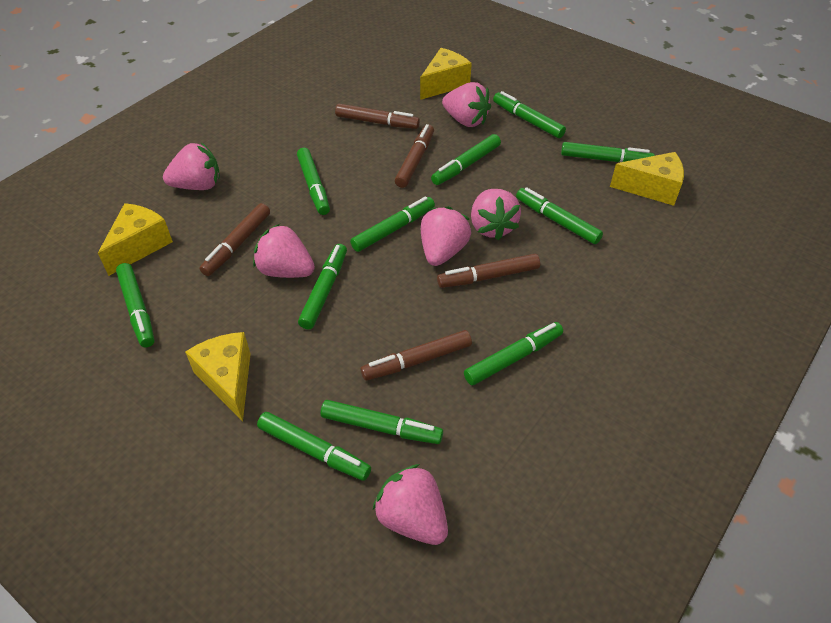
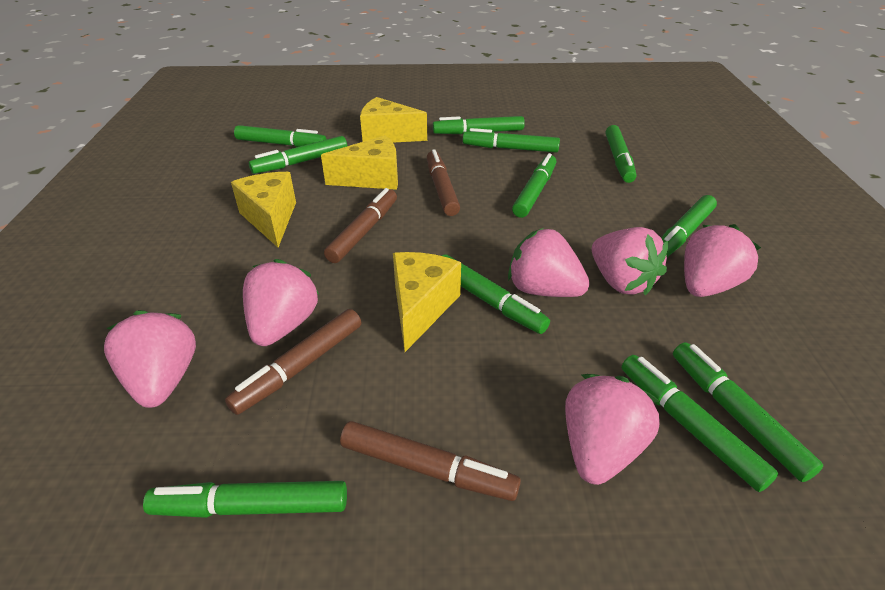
brown marker: [199,203,270,276] [335,104,420,129] [361,330,472,381] [395,124,434,188] [437,253,540,288] = 5 -> [225,309,361,415] [324,188,397,263] [340,421,521,501] [427,149,460,216] = 4

